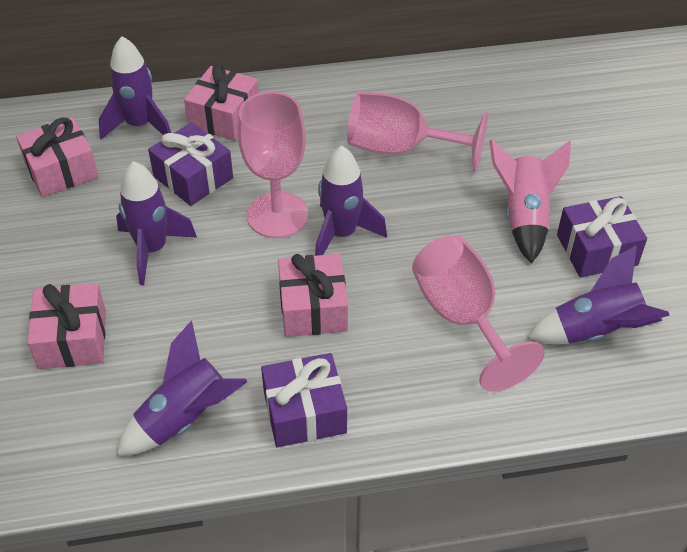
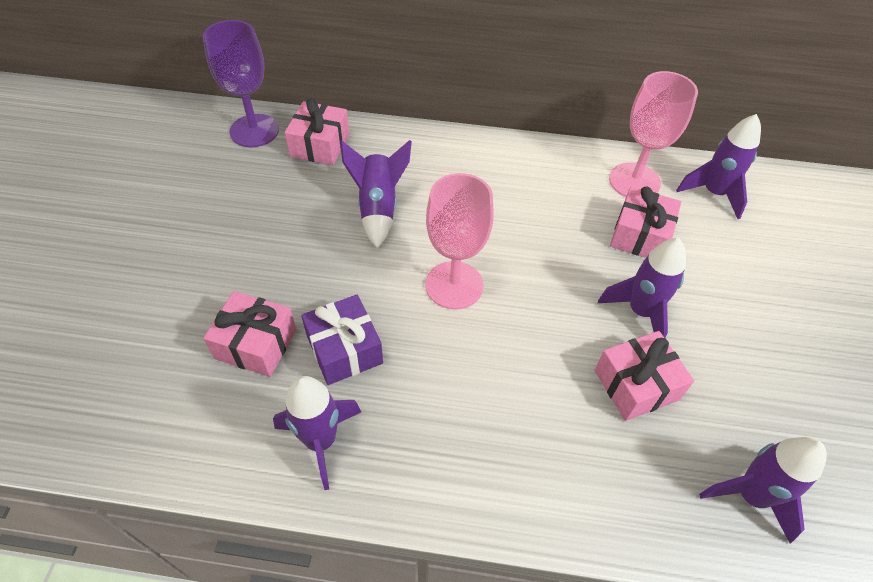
pink goblet: [238,92,308,238] [347,92,488,172] [412,235,545,392] = 3 -> [426,173,494,309] [609,71,698,197] = 2
pink rocket: [489,140,571,264] = 1 -> none = 0
purple gift: [148,122,233,206] [261,353,347,447] [557,196,647,278] = 3 -> [301,295,383,385] = 1
purple goblet: none = 0 -> [203,20,279,147] = 1

